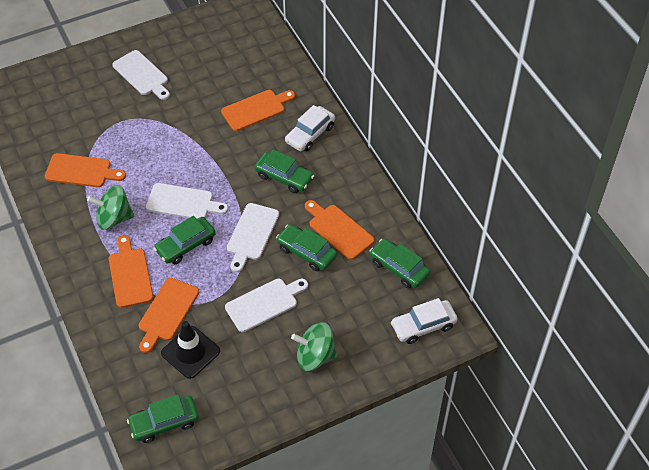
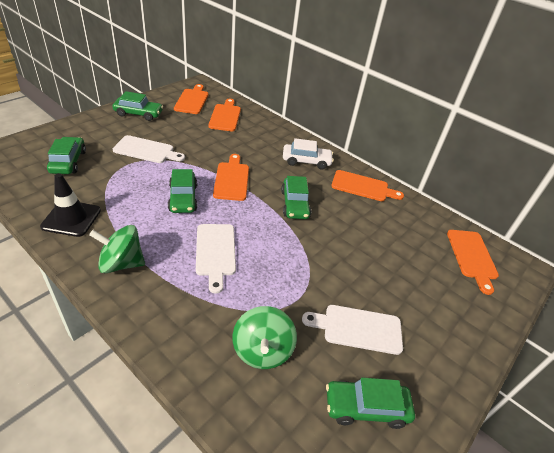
white car: [285,105,335,151] [391,298,458,344] = 2 -> [283,138,334,169] = 1
white cutting board: [112,50,170,100] [146,183,228,219] [225,278,308,332] [227,203,279,272] = 4 -> [113,135,185,163] [196,224,236,293] [302,305,403,355] = 3

